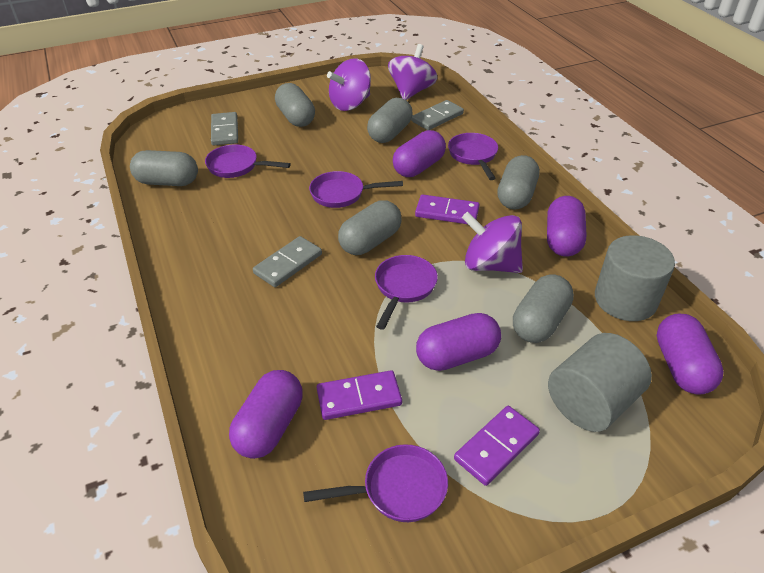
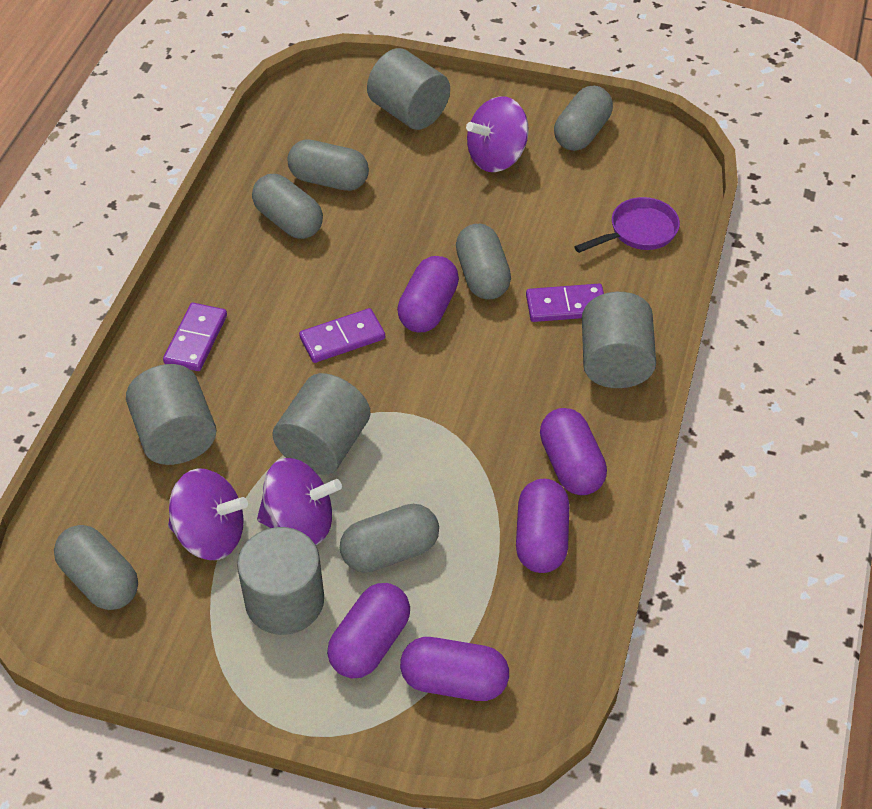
grey cylinder: [548,333,652,432] [595,235,675,321] = 2 -> [126,364,216,465] [237,527,324,635] [272,373,370,475] [367,48,450,130] [582,292,656,388] = 5
grey domino: [211,112,238,145] [253,236,322,287] [411,100,464,130] = 3 -> none = 0
purple pan: [205,145,291,178] [303,444,448,522] [309,171,403,208] [375,255,438,330] [448,133,498,180] = 5 -> [574,197,680,253] = 1

